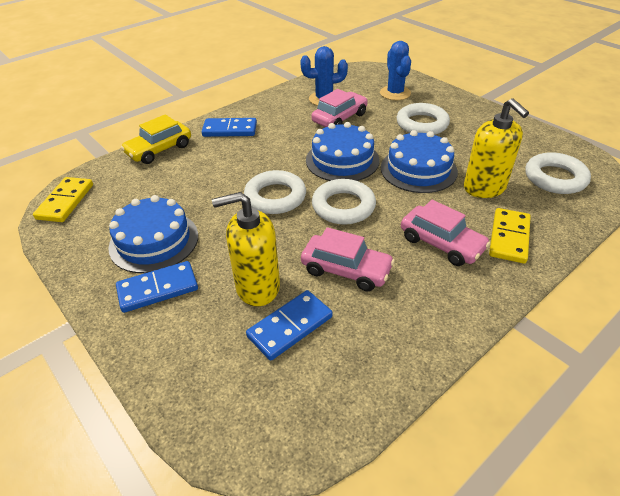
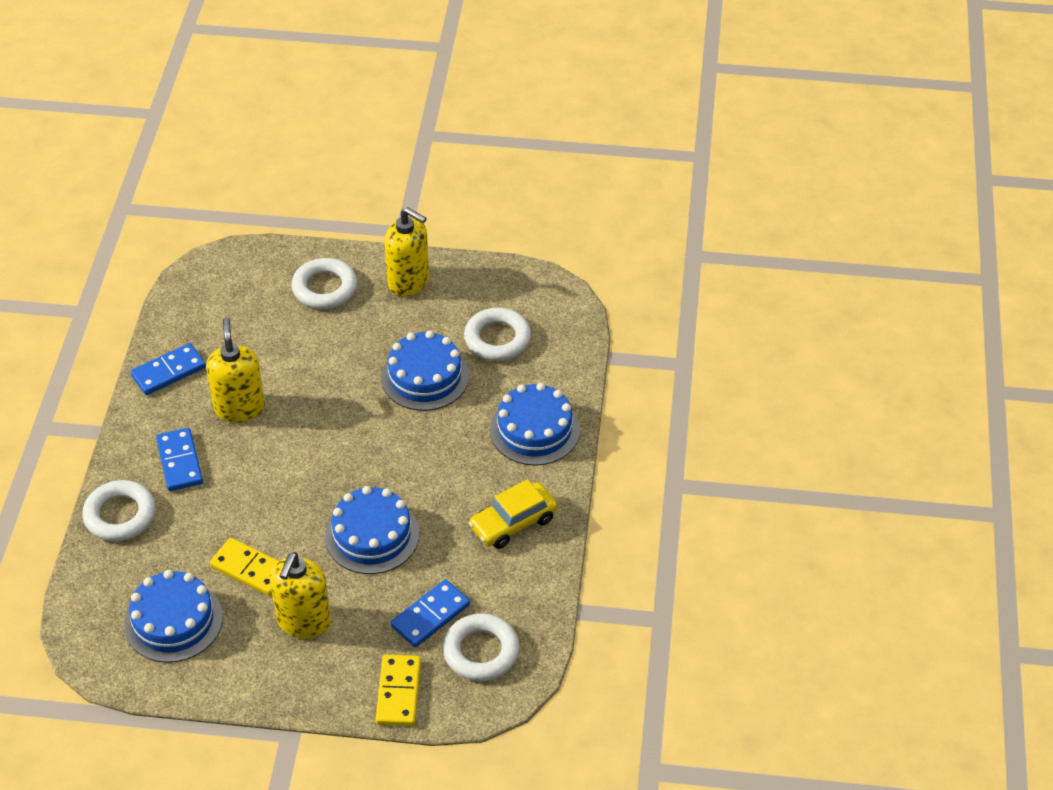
blue cactus: [300,46,348,106] [380,41,411,100] = 2 -> none = 0
blue cake: [108,195,198,273] [306,122,380,181] [381,130,458,193] = 3 -> [124,570,223,663] [325,486,419,574] [381,331,469,411] [490,383,580,466] = 4
pink car: [301,227,395,292] [311,89,368,127] [401,200,491,266] = 3 -> none = 0
yellow soap dispenser: [212,192,280,306] [464,98,529,198] = 2 -> [206,317,265,422] [270,552,331,639] [384,207,429,297] = 3

